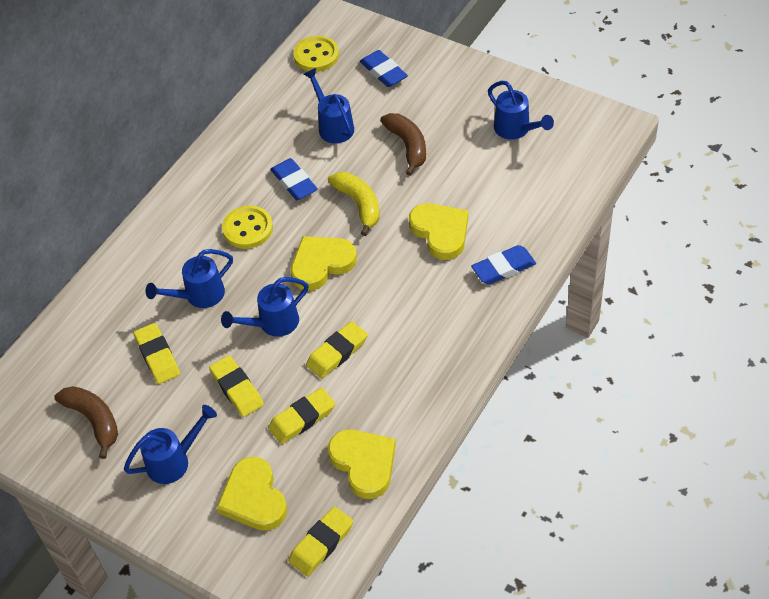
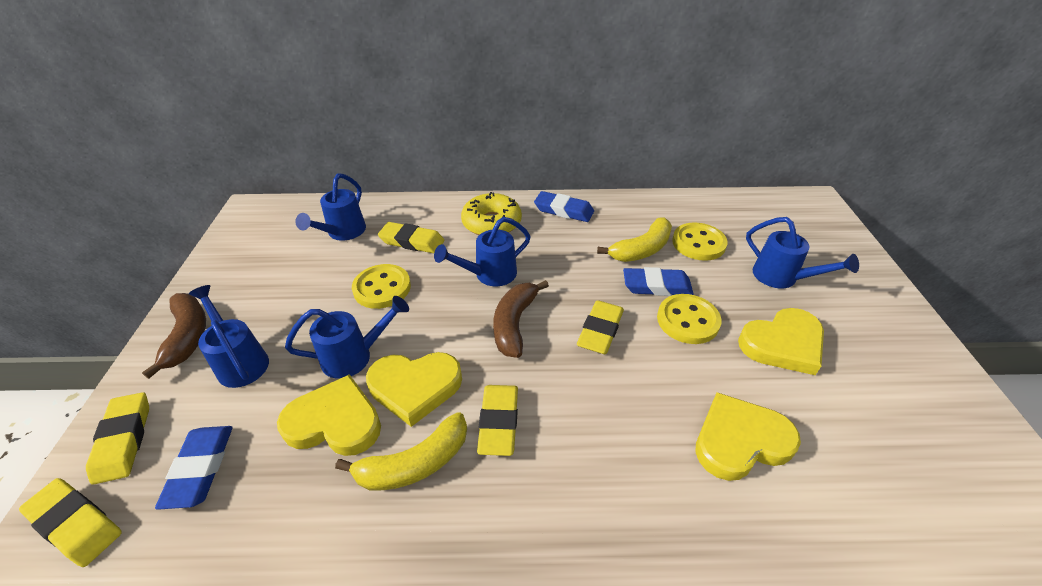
yellow banana: [328,172,380,236] = 1 -> [335,412,467,490] [597,217,672,262] = 2
yellow button: [222,205,273,249] [293,36,339,72] = 2 -> [352,264,411,309] [657,294,722,344] [672,222,728,261] = 3
yellow donut: none = 0 -> [461,192,522,235] = 1

